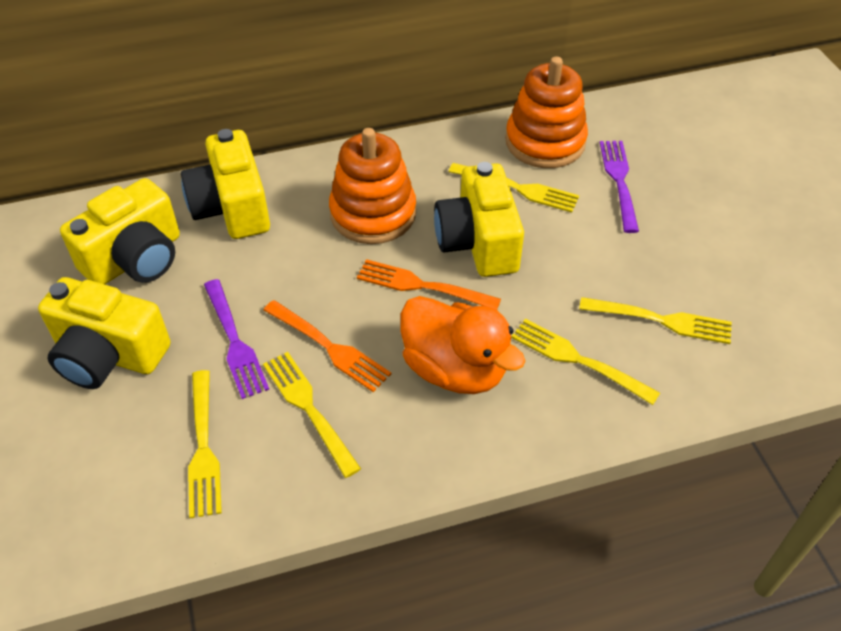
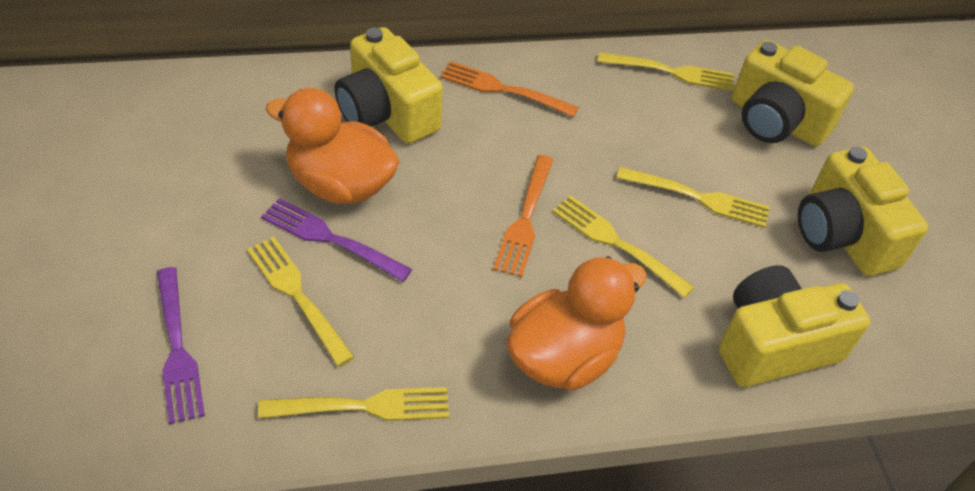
orange duck: [400,296,525,394] = 1 -> [266,88,400,204] [507,256,647,391] = 2
orange stacking toy: [329,128,416,244] [505,56,588,168] = 2 -> none = 0

